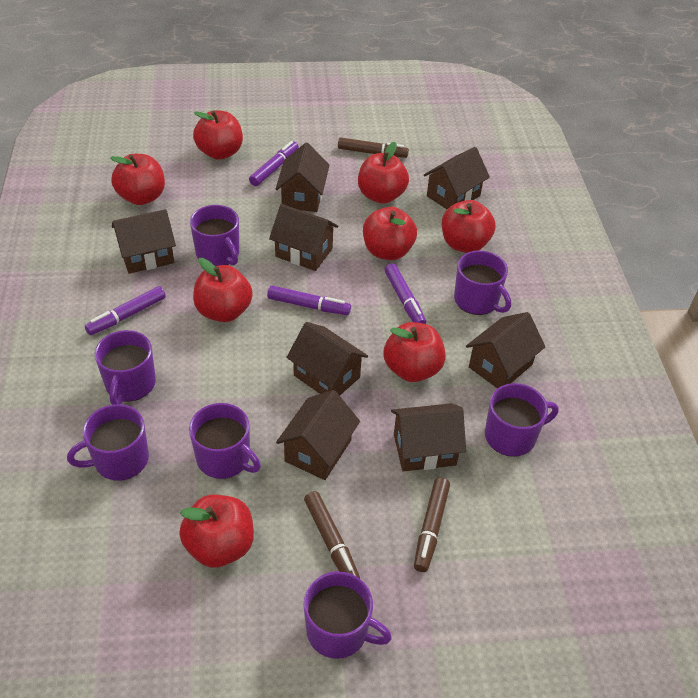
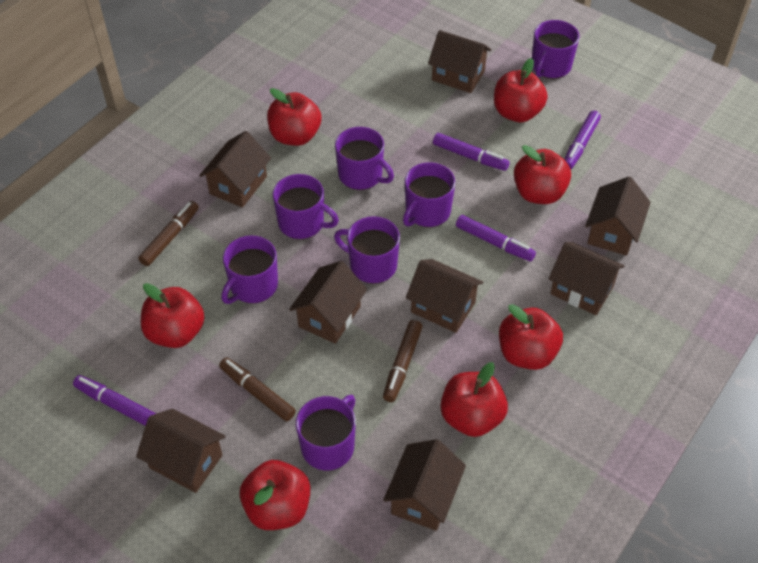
red apple: [110,154,165,205] [179,495,254,568] [193,110,243,160] [193,258,253,322] [358,142,409,204] [363,207,417,260] [384,322,446,382] [442,200,496,253] = 8 -> [141,283,205,348] [240,460,310,530] [267,88,321,146] [441,362,508,437] [494,58,548,122] [499,304,563,370] [514,145,571,204] = 7

